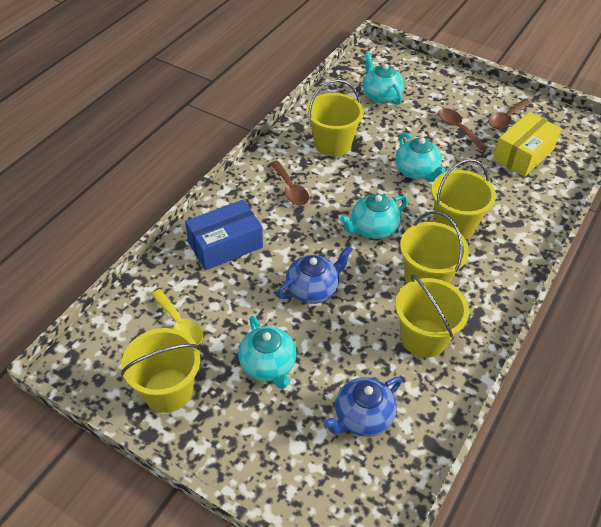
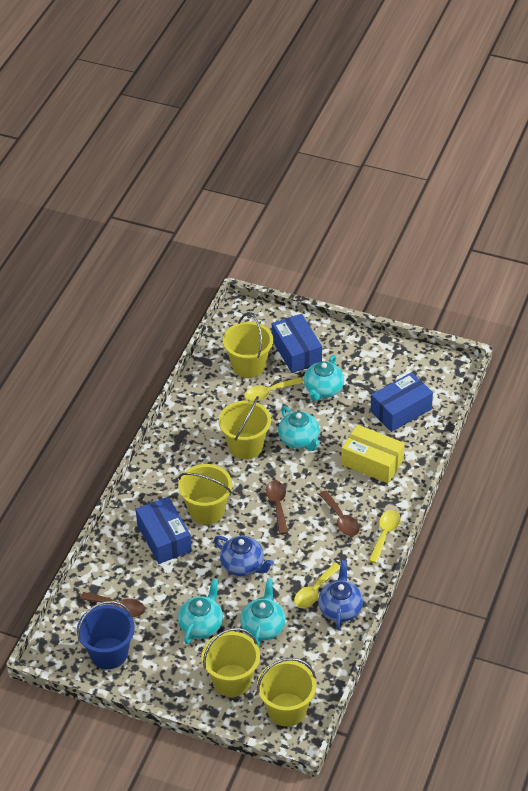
blue box: [185,200,263,270] = 1 -> [136,497,192,564] [272,314,322,373] [371,372,433,432] = 3
blue bucket: none = 0 -> [77,601,135,669] = 1
yellow spoon: [151,289,203,345] = 1 -> [244,377,303,401] [294,563,340,608] [368,510,401,563] = 3

